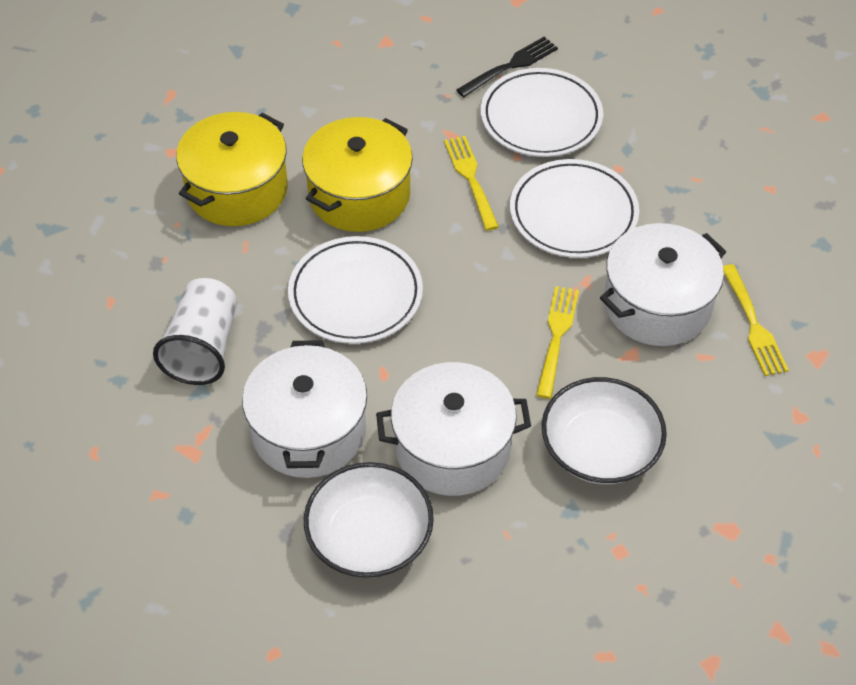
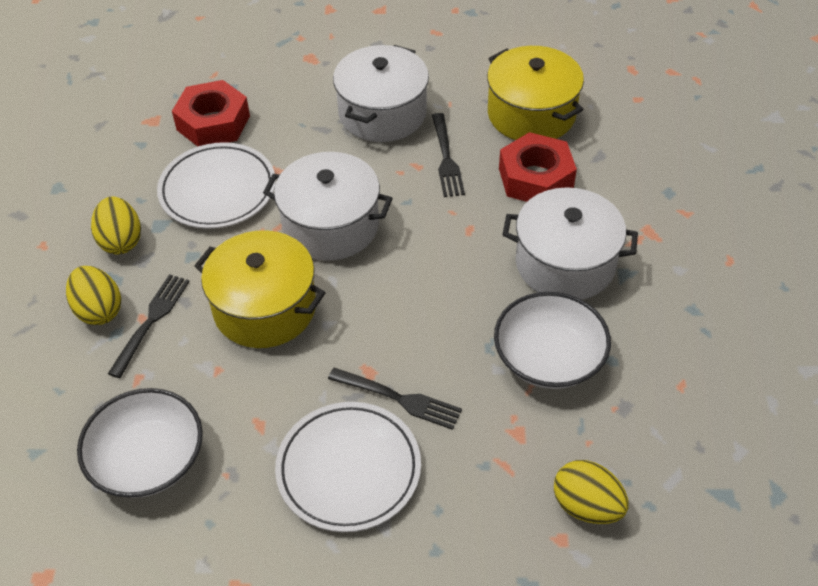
black fork: [456,37,558,97] = 1 -> [108,274,190,378] [328,368,462,430] [432,113,465,197] = 3
red nut: none = 0 -> [172,80,250,146] [499,132,577,202] = 2
white cup: [153,278,237,385] = 1 -> none = 0
white plate: [288,236,423,344] [481,68,603,157] [510,159,639,258] = 3 -> [157,142,276,229] [275,402,421,532] = 2
yellow egg: none = 0 -> [66,266,121,325] [91,197,141,254] [554,460,629,524] = 3
yellow fork: [444,136,499,231] [536,286,579,399] [723,264,789,376] = 3 -> none = 0

